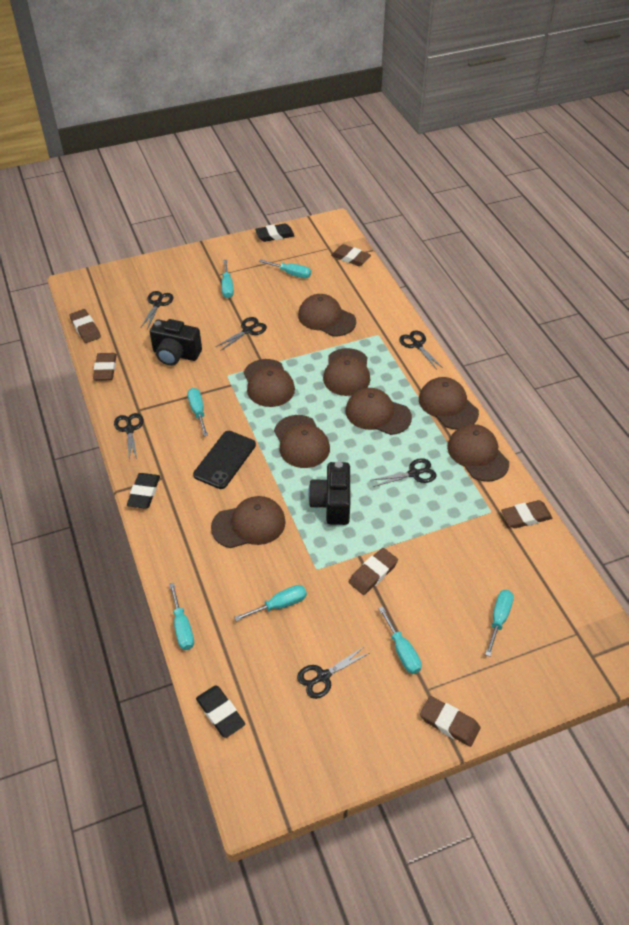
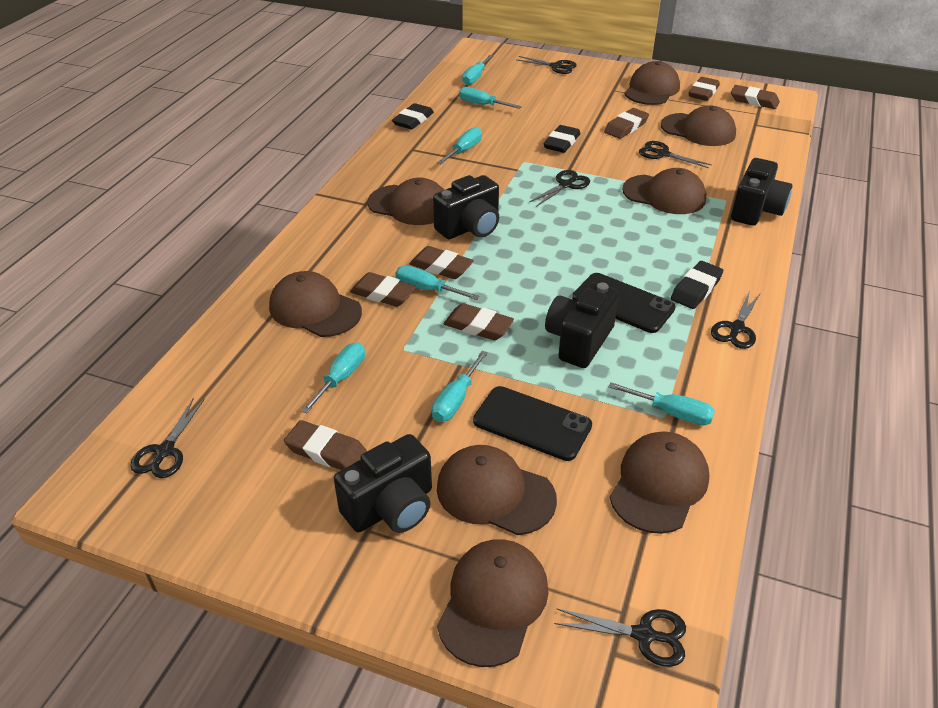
black camera: [150,319,202,366] [308,461,350,525] = 2 -> [334,434,432,533] [433,175,499,239] [545,283,619,368] [731,158,792,226] = 4
black phone: [193,431,256,489] = 1 -> [473,386,592,461] [572,273,676,333] = 2
brown eraser: [69,309,101,343] [93,353,117,381] [331,244,371,266] [349,548,398,595] [420,696,480,747] [501,500,552,528] = 6 -> [284,420,367,470] [350,272,416,307] [410,246,474,279] [444,303,514,340] [604,108,649,139] [689,77,720,101] [731,85,780,109] = 7

